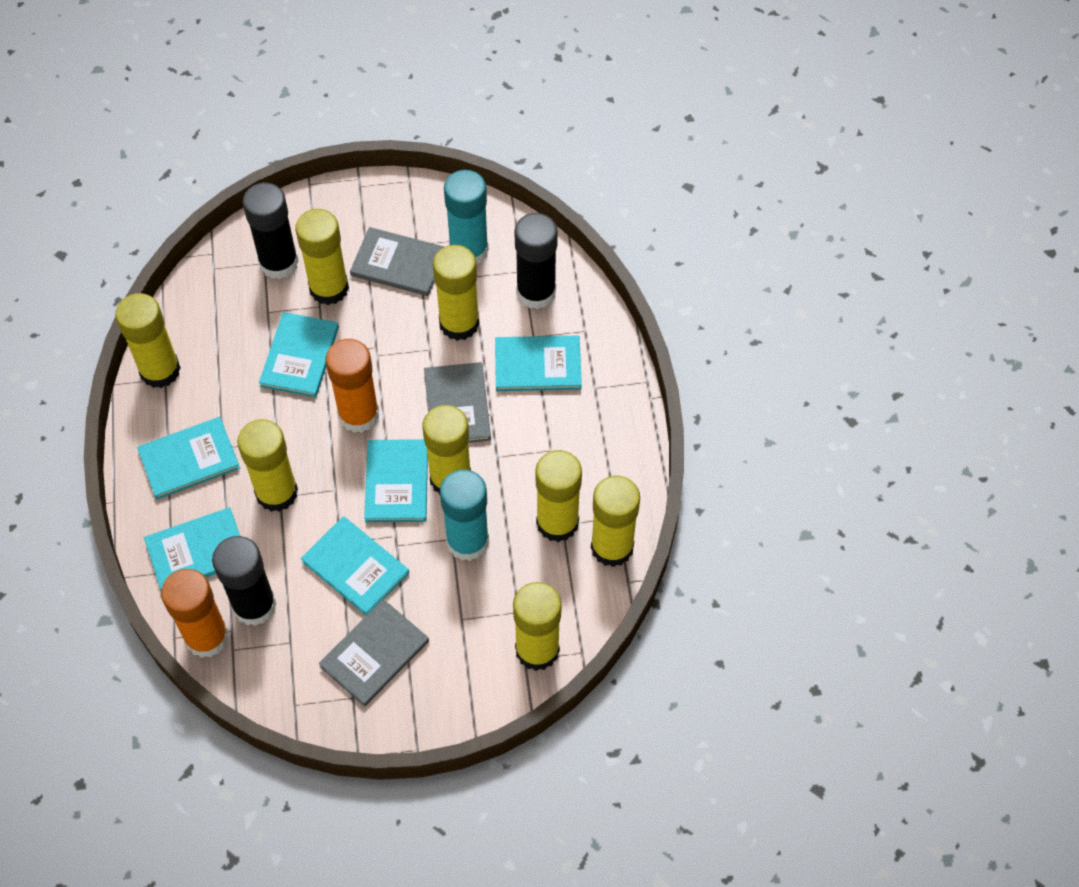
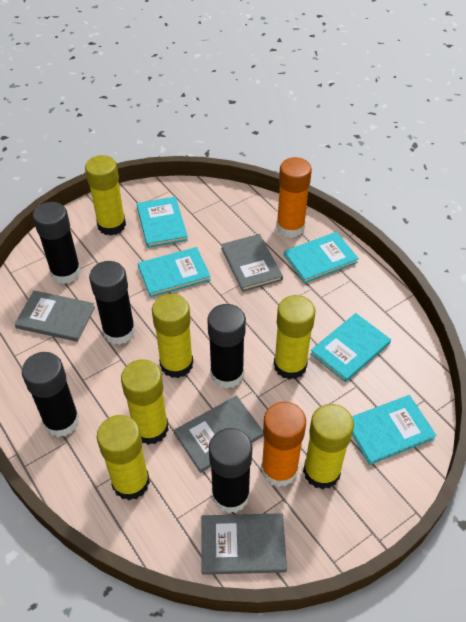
black glue stick: [212,536,277,626] [243,183,299,279] [514,213,558,309] = 3 -> [22,352,79,437] [33,202,81,284] [89,261,136,345] [208,304,246,389] [209,428,252,514] = 5
grey book: [319,599,429,707] [350,227,444,296] [424,362,491,443] = 3 -> [15,291,95,342] [174,395,264,473] [201,513,287,575] [221,234,283,292] = 4
turquoise book: [137,417,240,500] [144,507,240,590] [259,312,339,398] [301,516,409,615] [364,439,428,522] [495,336,582,391] = 6 -> [137,196,188,248] [138,247,211,297] [284,232,359,283] [310,313,391,382] [352,395,436,465] = 5
turquoise glue stick: [440,470,489,561] [444,170,489,264] = 2 -> none = 0
yellow glue stick: [115,293,181,388] [237,419,298,512] [295,209,349,305] [422,405,471,495] [433,245,479,341] [513,582,562,671] [536,450,582,542] [591,476,640,567] = 8 -> [85,155,126,236] [97,415,150,500] [121,359,169,445] [152,294,193,378] [274,295,315,380] [303,404,354,489] = 6

